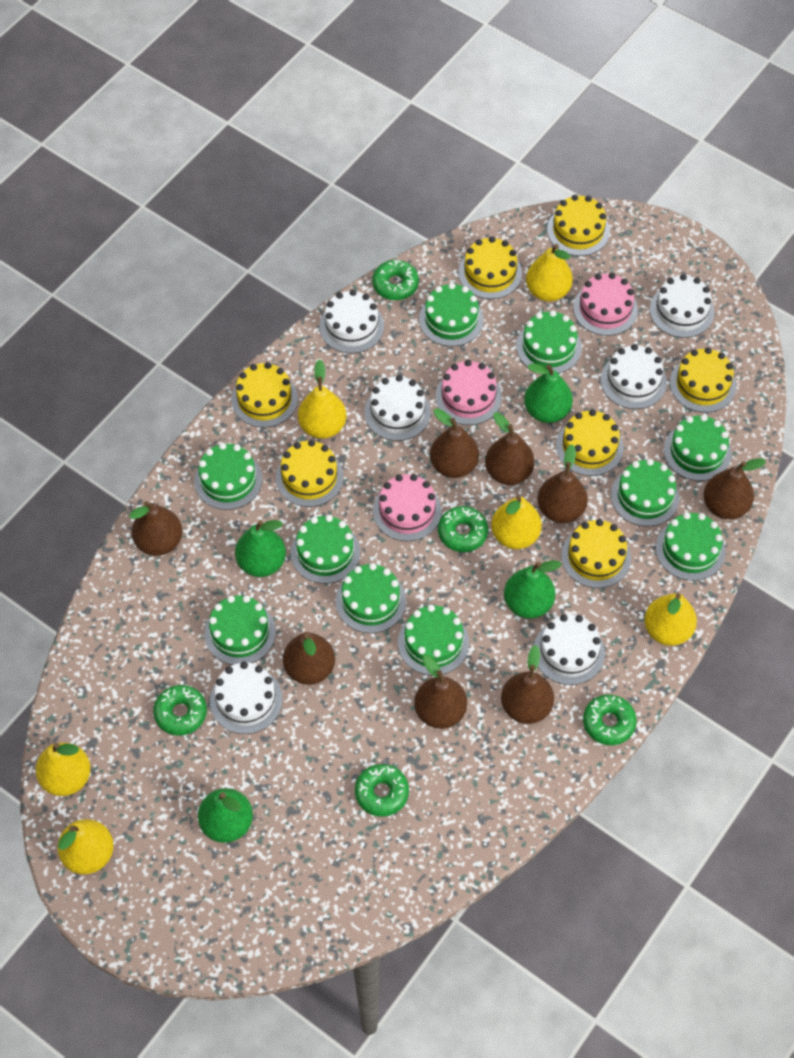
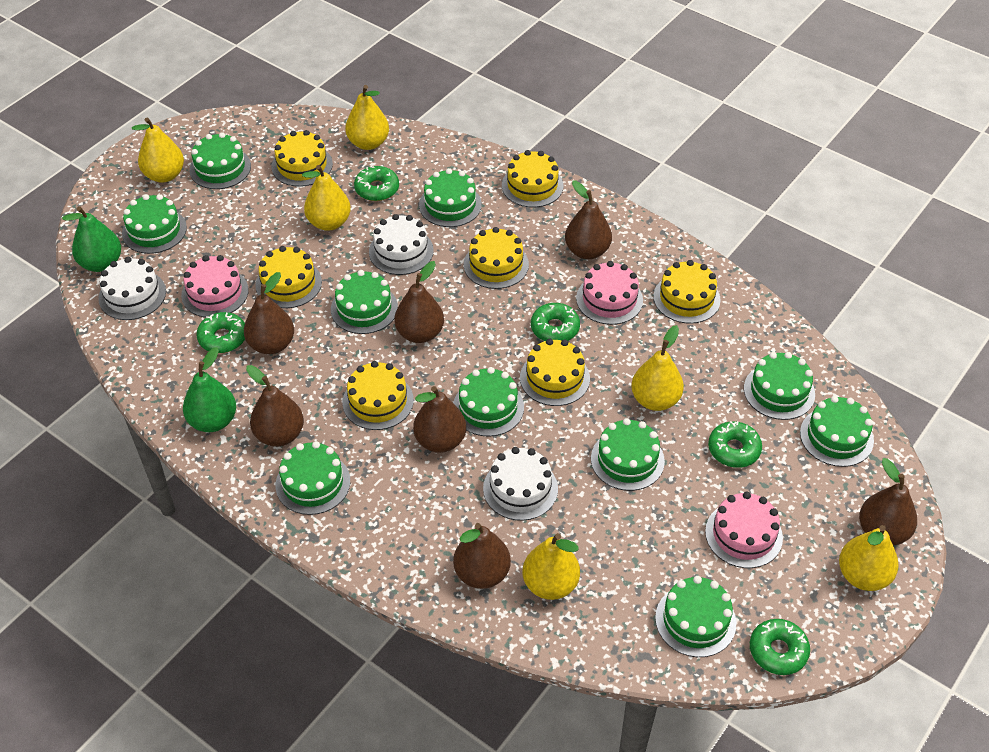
brown pear: [129,501,183,556] [283,632,335,685] [414,655,467,729] [430,408,479,478] [485,412,535,485] [501,645,554,724] [538,444,588,523] [704,458,766,520] = 8 -> [244,272,294,354] [246,365,304,447] [394,261,444,343] [413,386,466,453] [453,523,511,589] [565,181,612,259] [859,458,917,545] = 7
green pear: [198,788,253,843] [235,520,286,577] [504,560,562,619] [524,364,573,423] = 4 -> [62,206,121,272] [183,347,236,432] = 2
white cake: [210,662,283,734] [319,290,384,353] [364,375,431,441] [534,614,605,685] [601,344,667,409] [650,274,714,338] = 6 -> [98,257,166,320] [369,214,434,275] [483,447,558,521] = 3

